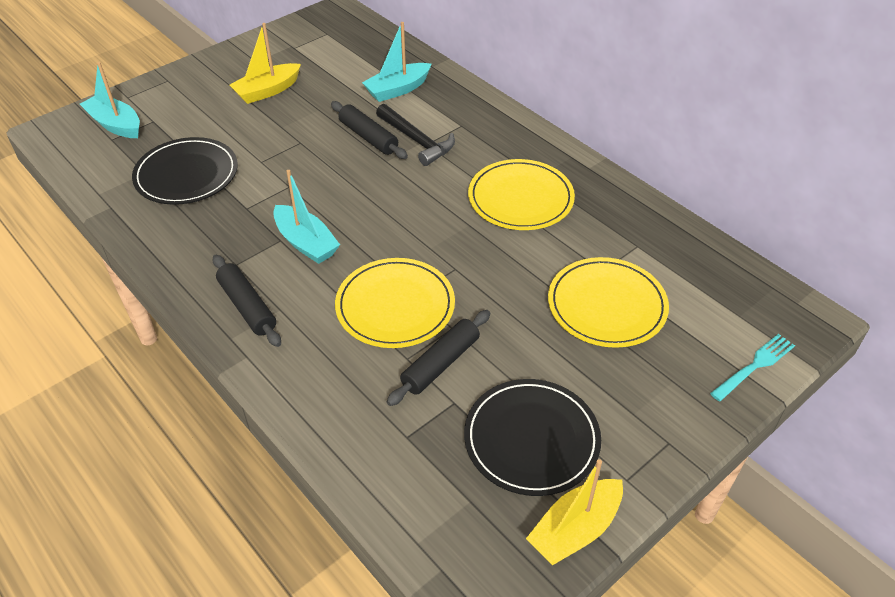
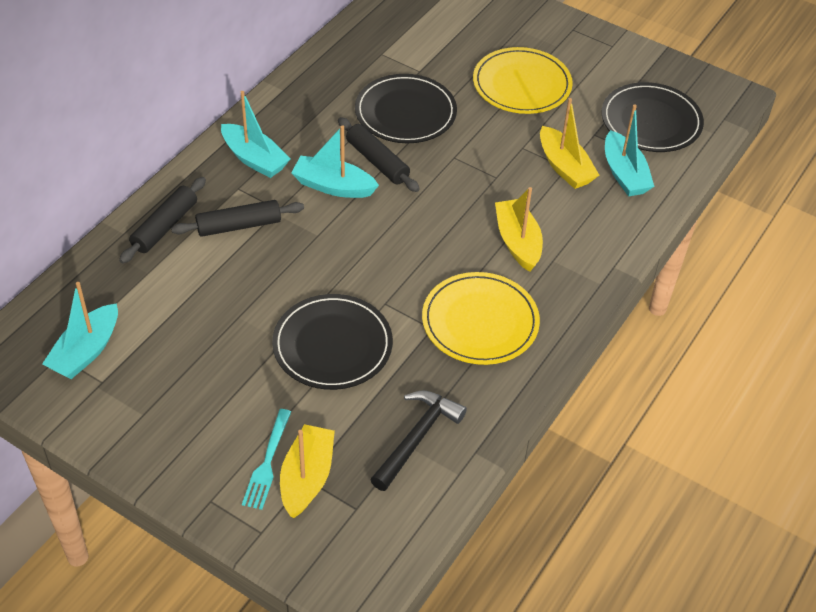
black plate: [132,137,238,205] [464,379,601,496] = 2 -> [272,294,393,390] [355,74,457,143] [602,82,704,152] = 3
turquoise boat: [80,62,140,138] [273,170,340,264] [362,22,431,102] = 3 -> [42,282,118,379] [221,91,290,178] [291,125,379,198] [605,105,654,197] = 4
yellow boat: [230,23,301,104] [526,459,623,566] = 2 -> [280,424,335,518] [495,187,543,272] [540,98,599,189] = 3
yellow plate: [335,258,455,348] [468,159,575,230] [548,257,669,348] = 3 -> [422,272,540,365] [473,47,573,114] = 2

